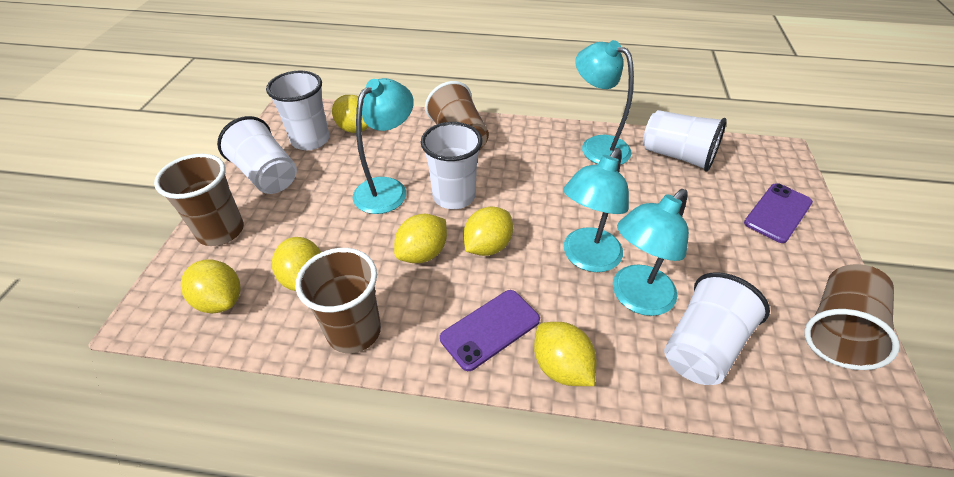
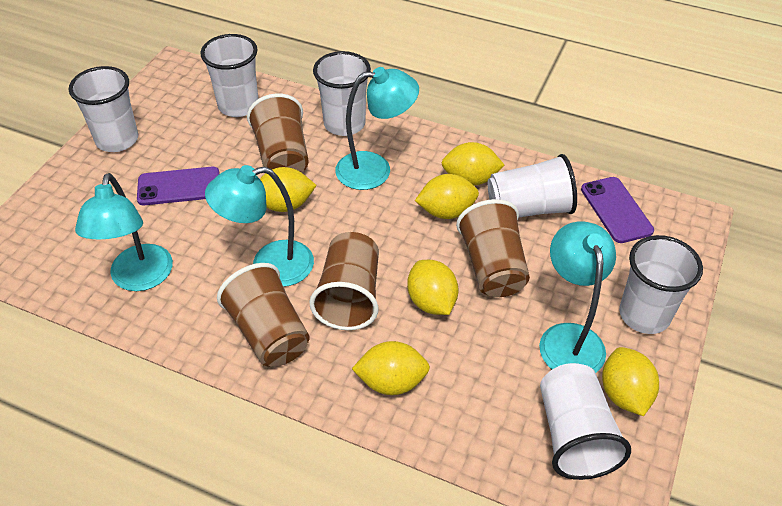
white cup: [217,116,297,194] [266,71,329,150] [421,122,482,209] [643,110,727,172] [664,272,770,385] = 5 -> [69,66,138,152] [200,34,258,117] [313,51,371,136] [488,154,577,217] [540,363,631,480] [619,235,703,334] = 6

